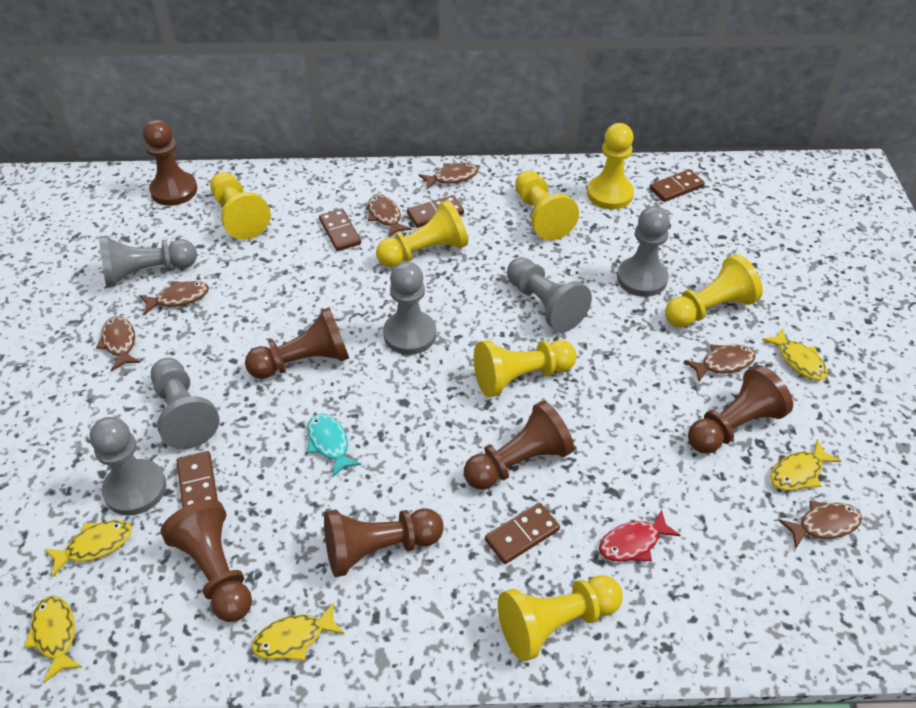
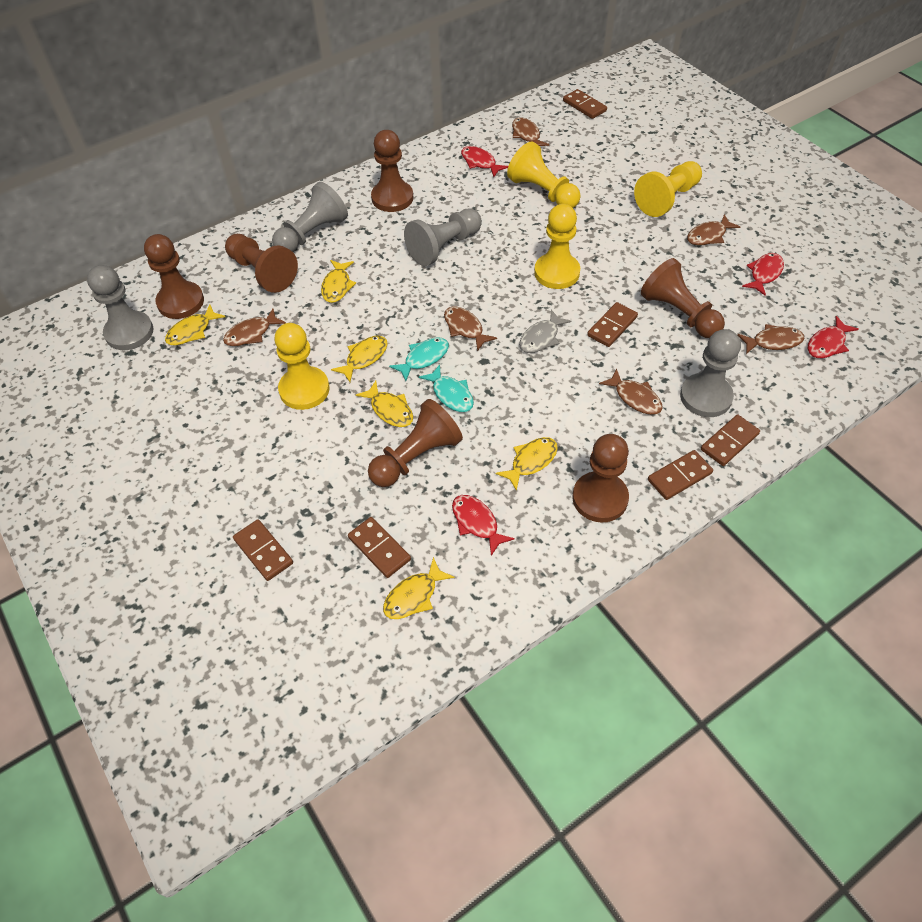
brown domino: [177,451,218,508] [319,209,361,251] [407,195,464,228] [485,503,560,564] [649,169,705,202] = 5 -> [233,519,293,581] [348,517,411,578] [563,89,607,119] [587,302,638,347] [648,450,713,500] [701,414,760,466] = 6
grey fish: none = 0 -> [519,310,572,353] = 1
grey pawn: [90,417,166,516] [99,236,197,287] [151,358,219,449] [383,262,436,355] [507,257,592,332] [617,206,670,297] = 6 -> [87,265,153,350] [272,182,348,252] [404,208,482,266] [680,329,741,417] = 4
red fish: [599,509,681,561] = 1 -> [452,495,515,556] [461,146,508,177] [742,253,784,296] [808,316,859,358] = 4
turquoise fish: [307,413,361,478] = 1 -> [389,337,449,381] [419,364,474,412] = 2
yellow fish: [24,596,82,683] [45,520,132,577] [252,602,345,661] [762,328,828,380] [770,439,841,491] = 5 -> [165,304,225,345] [321,260,356,303] [331,336,387,382] [356,381,413,427] [383,557,455,619] [496,437,558,491] = 6
yellow pawn: [210,172,271,240] [376,200,468,267] [474,340,577,397] [498,575,623,662] [515,170,579,240] [587,123,634,209] [665,254,763,328] = 7 -> [275,323,330,410] [507,142,581,208] [534,204,580,289] [634,161,702,217] = 4

